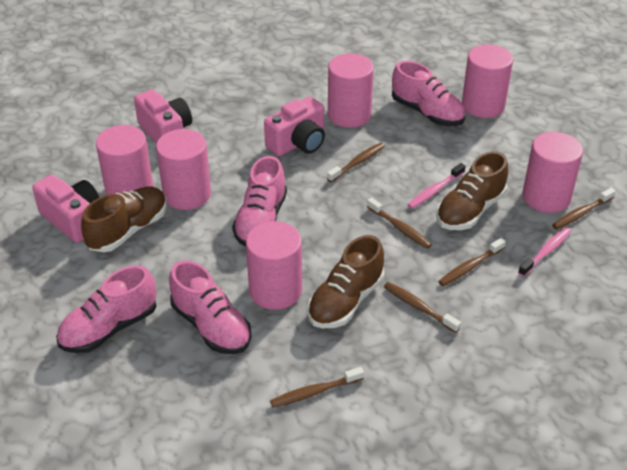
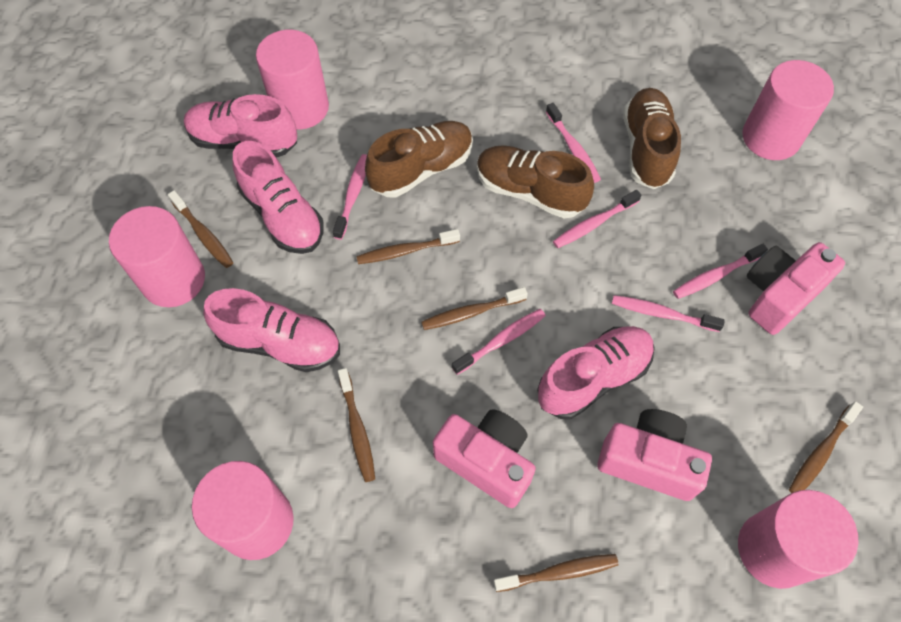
pink cylinder: [96,125,154,195] [156,129,211,210] [246,221,302,310] [328,53,374,128] [462,44,513,118] [523,132,583,213] = 6 -> [109,206,205,307] [192,461,294,560] [256,30,329,129] [738,490,858,589] [742,60,834,160] = 5
pink toothbrush: [407,163,466,209] [518,227,571,277] = 2 -> [333,154,367,240] [452,309,546,375] [546,103,601,183] [553,190,641,248] [612,295,725,332] [673,244,768,299] = 6

